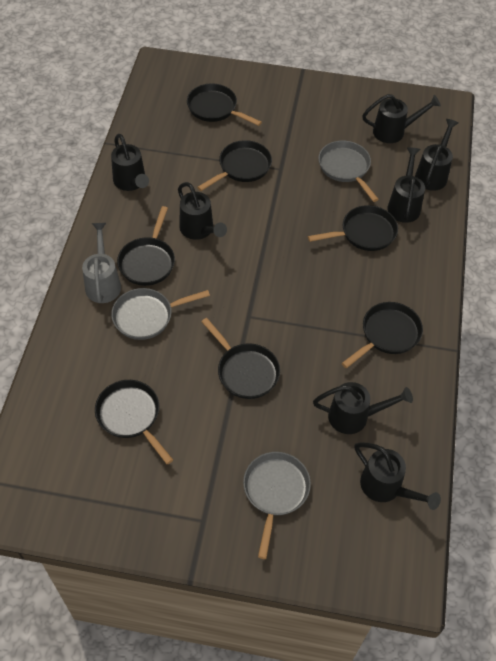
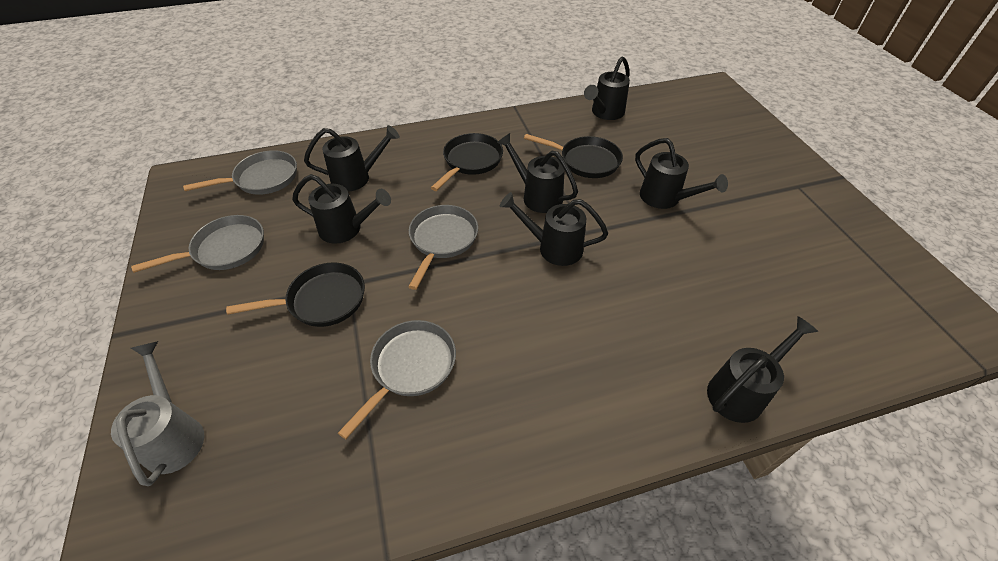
black pan: [95,380,173,465] [117,206,175,286] [187,83,262,126] [197,140,272,191] [201,318,280,399] [308,205,398,251] [342,302,423,368] = 7 -> [226,263,365,327] [431,133,503,191] [524,134,623,178] = 3
grey pan: [111,288,210,340] [243,452,311,559] [318,141,379,202] = 3 -> [131,215,264,273] [183,150,297,195] [338,320,456,439] [408,205,478,290] = 4

